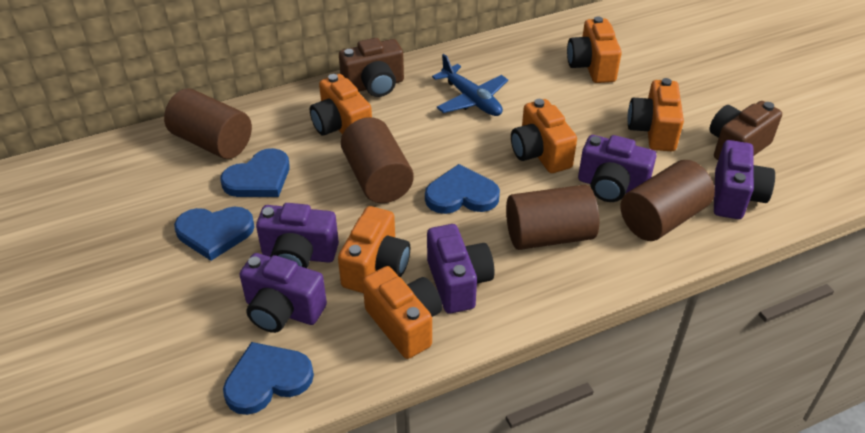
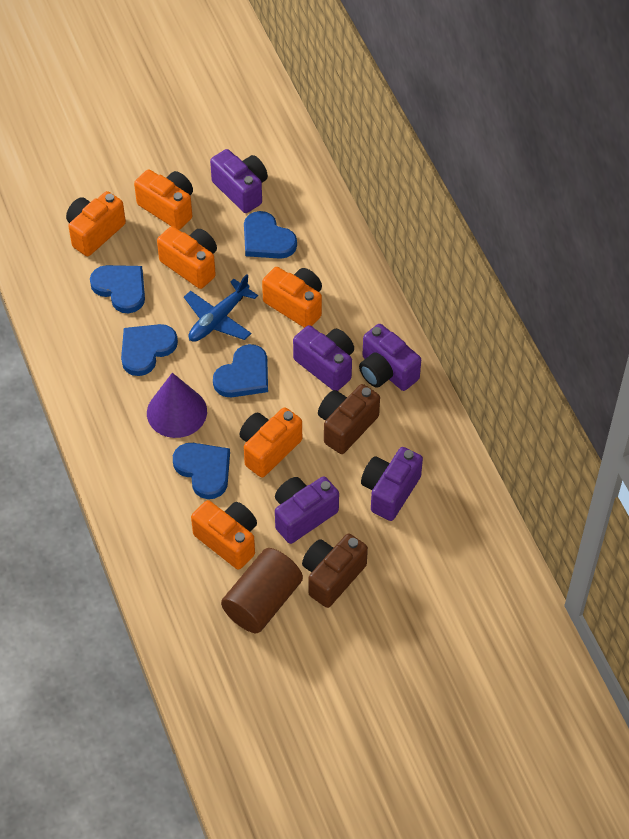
blue heart: [174,207,254,261] [220,148,290,197] [223,342,314,415] [425,164,500,214] = 4 -> [90,265,145,313] [121,324,178,376] [173,443,230,499] [213,344,268,397] [244,211,297,259] = 5
brown cylinder: [164,88,252,159] [341,117,414,203] [506,184,599,250] [621,160,715,241] = 4 -> [221,548,303,633] = 1
purple cone: none = 0 -> [147,373,207,438] = 1

